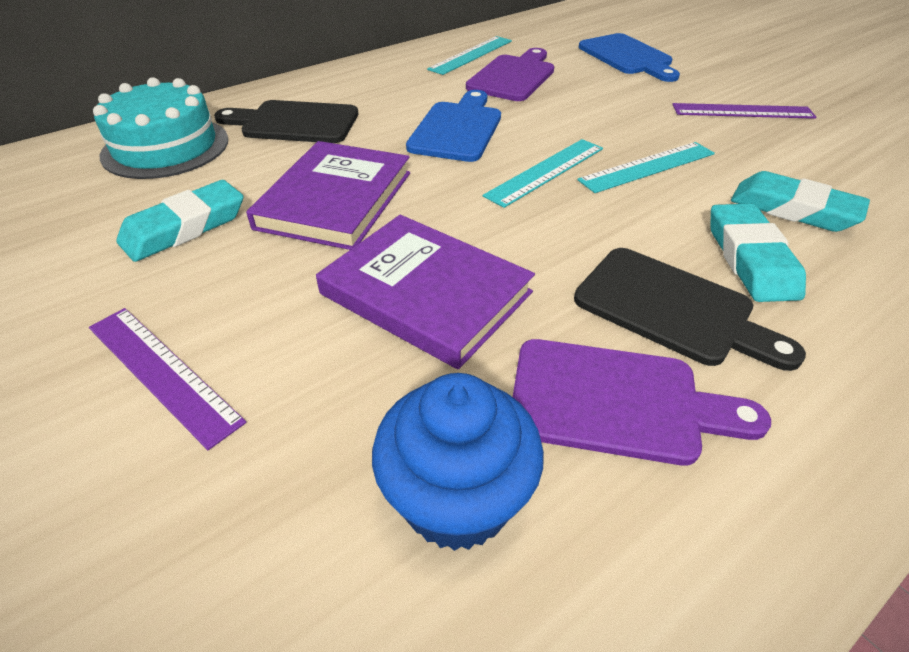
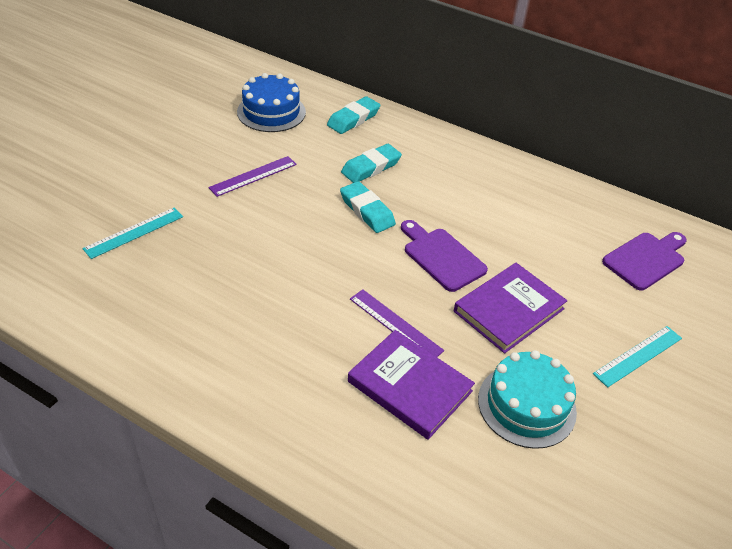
black cutting board: [214,100,358,143] [574,248,806,371] = 2 -> none = 0
blue cake: none = 0 -> [237,73,306,132] = 1
blue cupcake: [372,373,544,551] = 1 -> none = 0
blue cutting board: [406,90,501,162] [579,33,680,82] = 2 -> none = 0
turquoise ruler: [427,36,512,75] [483,139,603,208] [577,142,715,193] = 3 -> [82,207,183,259] [593,326,682,388] = 2

